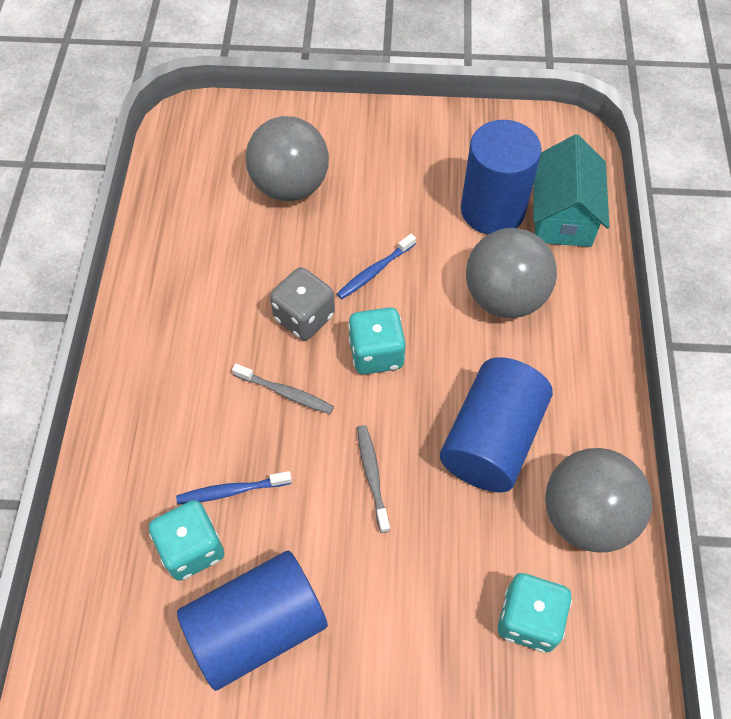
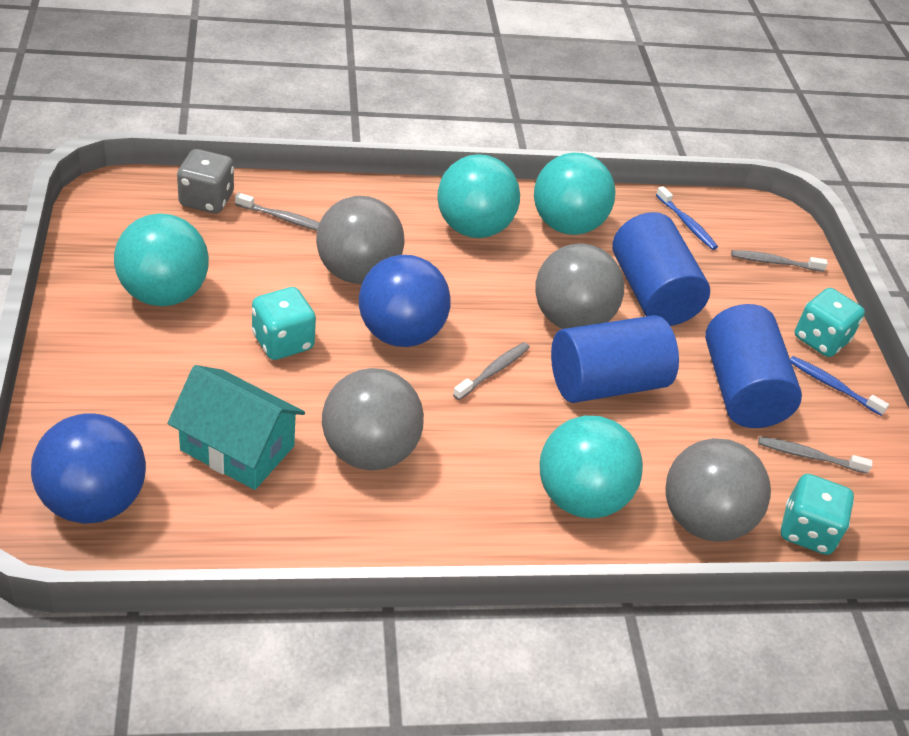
blue ball: none = 0 -> [31,414,146,524] [359,255,451,347] = 2
grey ball: [245,116,329,201] [466,228,557,318] [545,448,652,553] = 3 -> [316,196,405,284] [322,368,424,470] [535,243,624,329] [665,438,771,541] = 4
grey toothbrush: [232,363,334,414] [357,425,390,533] = 2 -> [235,192,319,231] [453,342,530,400] [731,250,828,272] [758,437,872,474] = 4
turquoise ball: none = 0 -> [114,213,209,306] [437,154,520,238] [534,153,616,235] [539,416,643,518] = 4

